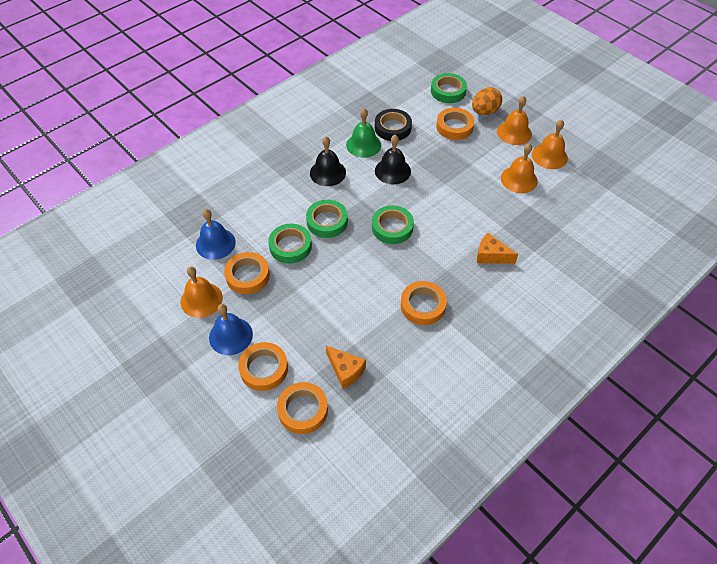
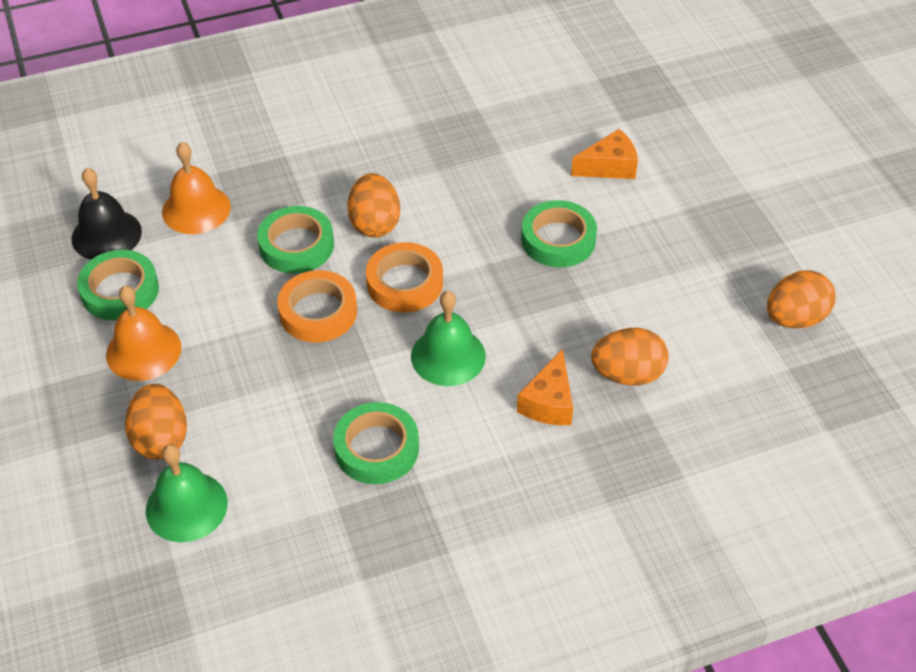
black bell: [310,137,346,186] [375,135,411,184] = 2 -> [71,168,142,260] = 1
black tape: [375,109,412,141] = 1 -> none = 0
blue bell: [196,209,236,260] [209,304,253,355] = 2 -> none = 0
green bell: [346,108,381,158] = 1 -> [146,444,228,542] [411,291,486,386] = 2
orange bell: [181,267,223,318] [497,96,532,145] [501,143,538,193] [532,120,568,169] = 4 -> [106,286,181,381] [162,142,231,234] = 2
orange egg: [472,87,502,115] = 1 -> [125,384,187,459] [347,173,400,238] [591,328,669,386] [767,270,835,328] = 4
orange tape: [224,252,270,294] [238,342,288,391] [277,382,328,434] [401,281,447,325] [436,108,475,140] = 5 -> [277,270,357,342] [366,242,443,313] = 2

